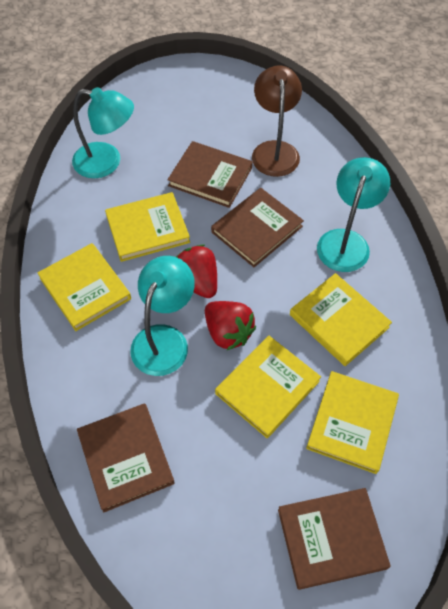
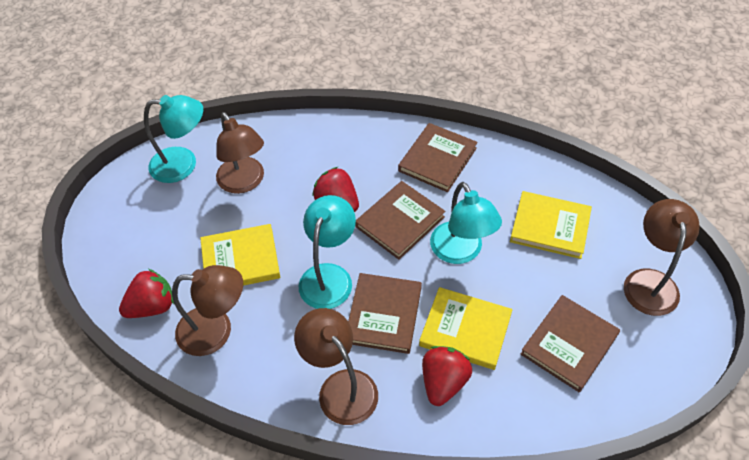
brown lamp: [252,65,302,177] = 1 -> [172,265,243,356] [216,112,264,194] [294,308,378,425] [624,199,700,316] = 4
red strawberry: [176,245,217,298] [205,301,256,350] = 2 -> [119,269,174,318] [312,167,359,212] [422,346,472,406] = 3
yellow book: [38,243,131,331] [105,192,190,262] [215,336,321,439] [290,273,392,366] [306,371,399,474] = 5 -> [200,224,280,286] [419,287,513,370] [510,191,592,259] = 3

